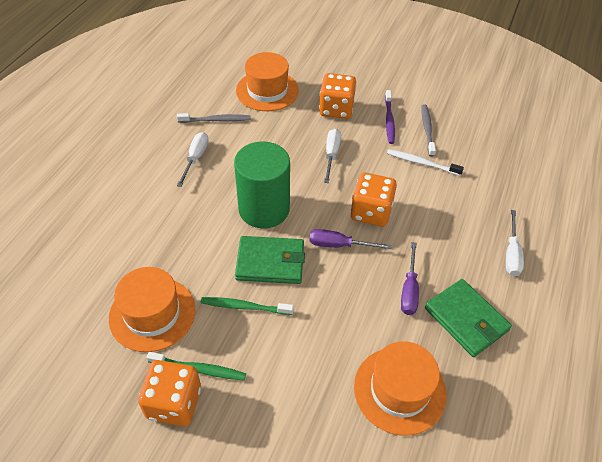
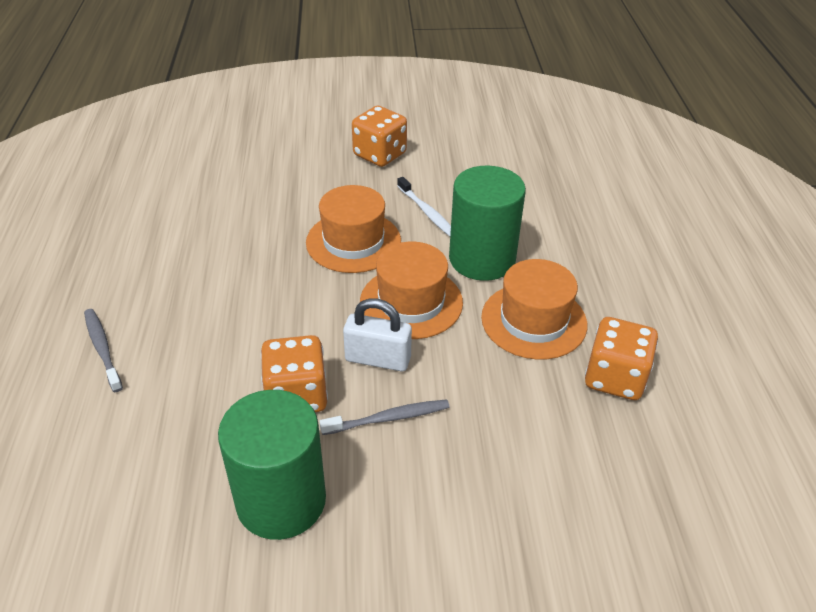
green cylinder: [234,141,290,228] = 1 -> [218,390,326,540] [449,166,526,281] = 2
green toothbrush: [147,352,246,380] [201,297,294,315] = 2 -> none = 0
green wallet: [235,236,305,284] [425,279,512,357] = 2 -> none = 0
purple screwdriver: [309,229,392,249] [401,242,419,315] = 2 -> none = 0
purple toothbrush: [385,90,395,144] = 1 -> none = 0
white padlock: none = 0 -> [343,298,412,371] = 1
white screwdriver: [177,132,208,187] [324,129,341,183] [506,210,524,276] = 3 -> none = 0

